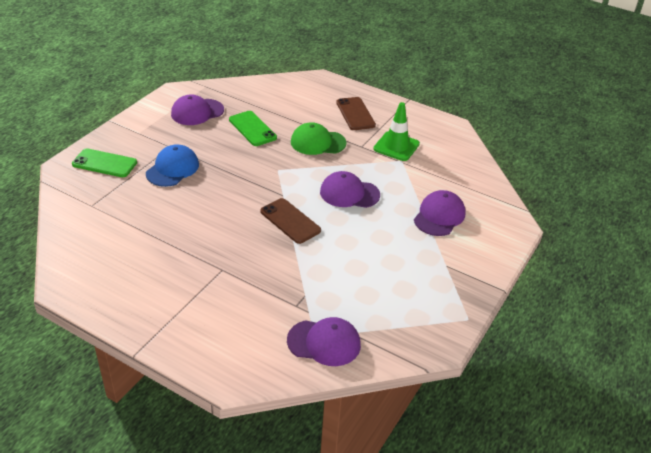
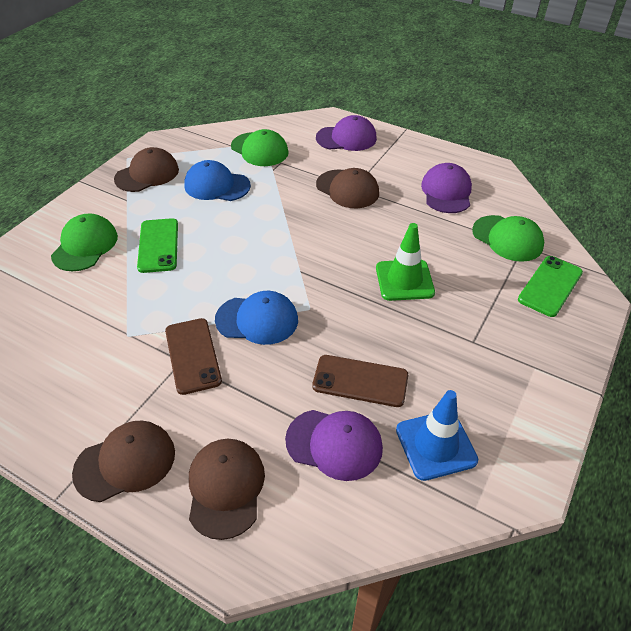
blue cap: [146,144,199,187] = 1 -> [184,160,251,201] [215,291,298,345] = 2
blue traffic cone: none = 0 -> [396,390,478,481] = 1
brown cap: none = 0 -> [72,420,175,502] [114,147,179,192] [189,439,265,540] [316,168,379,208] = 4
green cap: [291,122,347,155] = 1 -> [51,213,118,271] [231,129,289,166] [472,215,544,262] = 3
purple cap: [171,94,224,125] [287,317,361,366] [320,171,380,208] [414,190,465,236] = 4 -> [285,410,383,481] [316,115,377,151] [421,163,472,213] = 3

